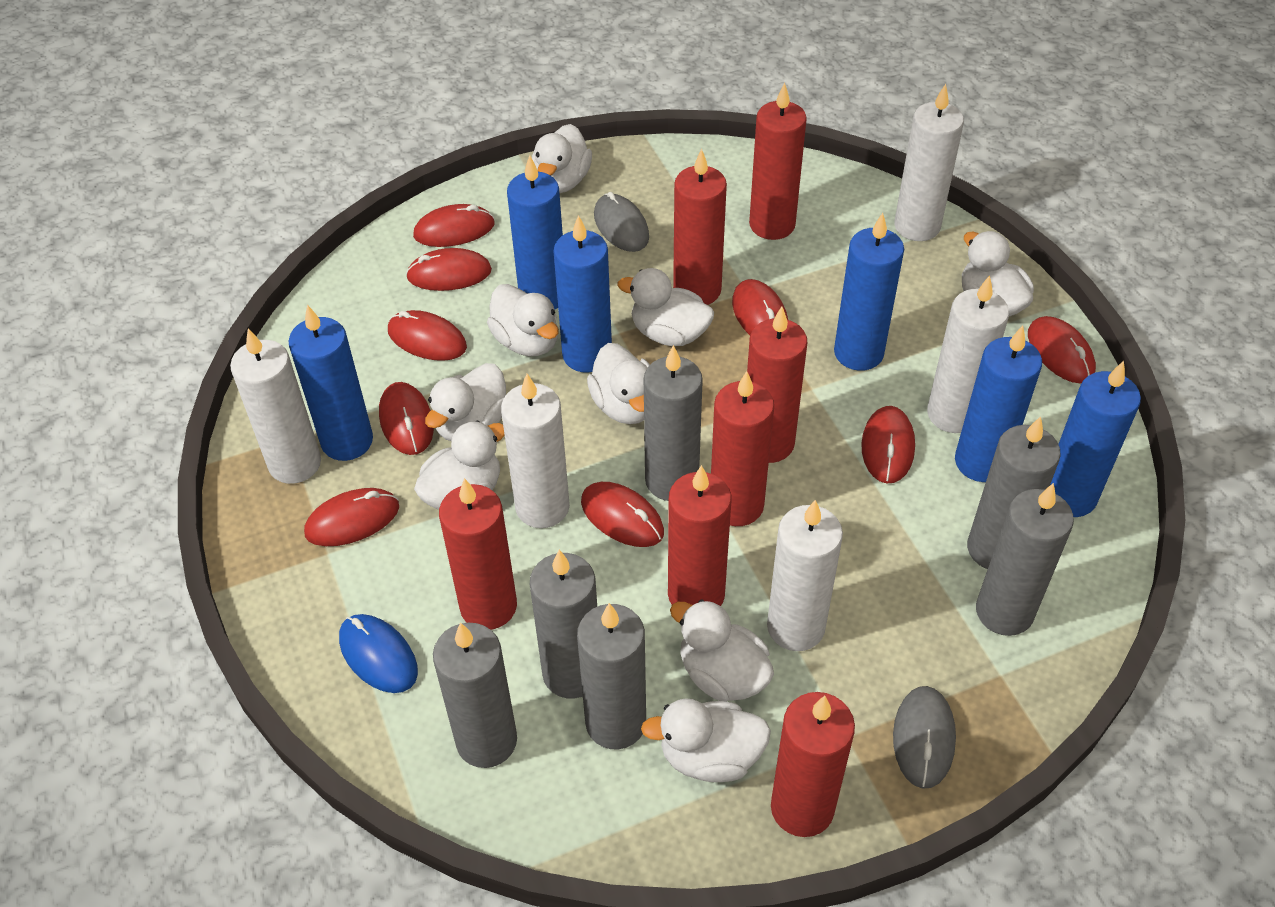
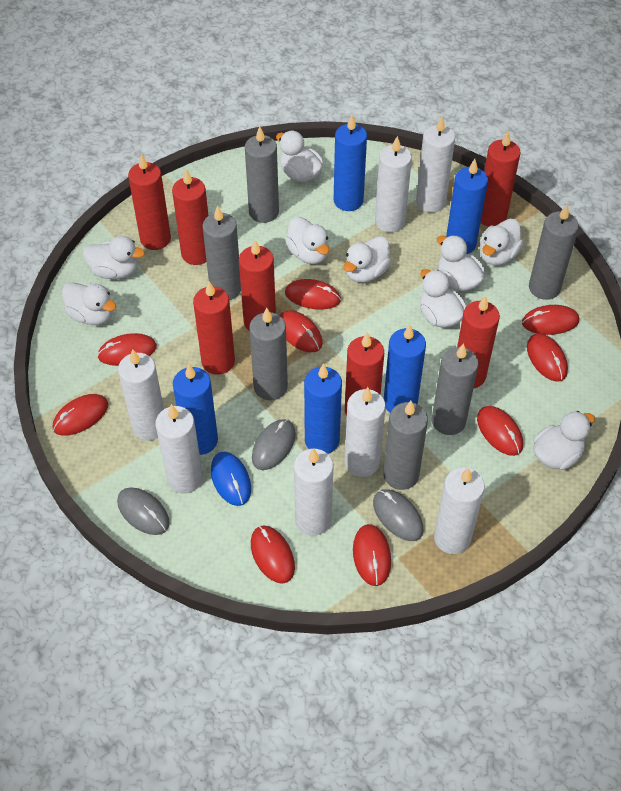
blue candle: [289,305,373,461] [507,155,563,310] [553,215,612,373] [834,213,904,371] [955,326,1042,482] [1050,361,1141,517] = 6 -> [173,364,218,455] [304,363,342,454] [334,115,367,211] [384,324,426,413] [446,159,488,254] = 5
grey mouse: [594,192,649,252] [893,686,956,789] = 2 -> [117,488,170,535] [252,419,296,470] [373,489,424,541] = 3
white candle: [230,328,321,484] [501,374,570,528] [767,500,843,651] [894,84,964,241] [927,275,1009,433] = 5 -> [118,349,164,441] [155,404,203,493] [294,448,333,536] [345,387,386,477] [375,136,412,233] [416,116,455,213] [434,467,485,554] = 7

